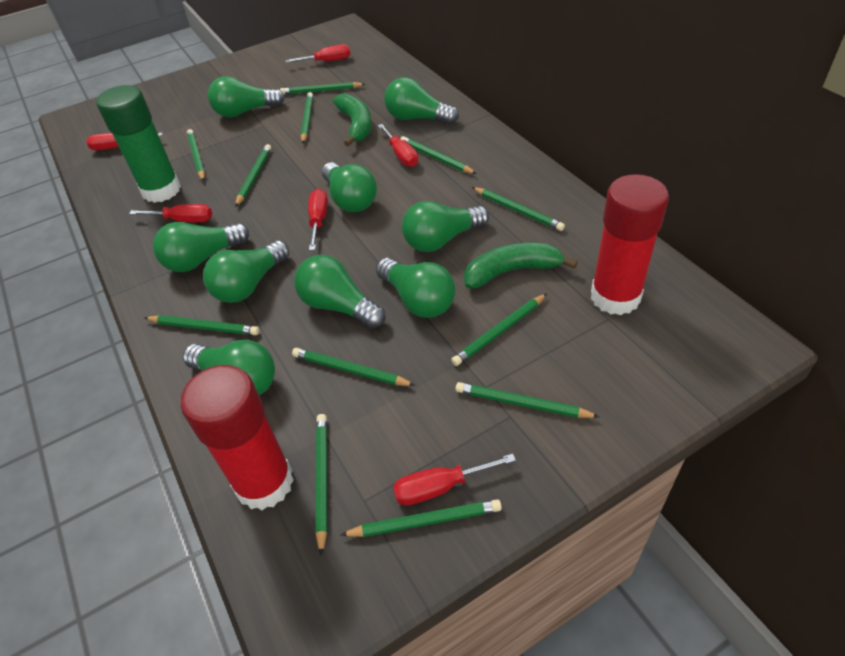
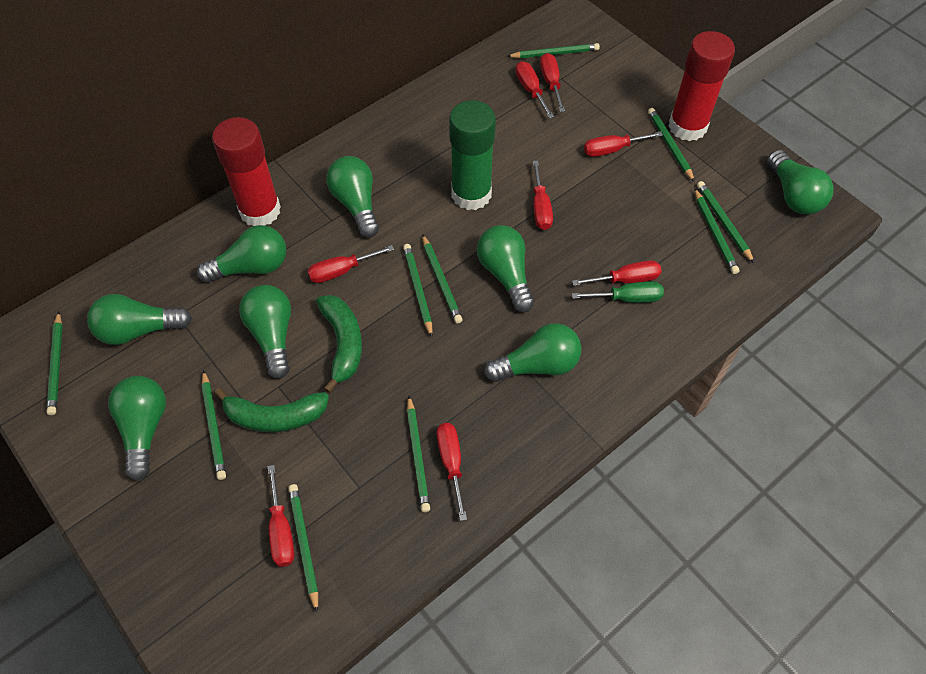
green light bulb: [153,222,249,272] [183,340,275,396] [203,240,289,303] [208,76,285,117] [294,255,386,329] [322,162,377,212] [376,258,455,318] [384,77,459,124] [402,201,489,252] = 9 -> [87,294,192,345] [108,376,166,481] [197,225,286,283] [239,285,291,379] [326,156,379,238] [477,225,534,312] [484,323,582,382] [767,150,834,214] = 8
green pencil: [145,315,259,335] [187,129,205,181] [235,144,271,207] [280,82,365,94] [292,348,415,386] [301,92,313,143] [315,414,327,556] [341,499,502,537] [400,136,477,174] [451,294,547,366] [456,382,600,418] [472,187,565,231] = 12 -> [47,311,63,415] [201,370,226,480] [288,484,318,612] [403,244,433,337] [407,396,430,512] [422,234,463,324] [507,43,600,58] [648,108,695,182] [694,188,739,274] [697,181,754,263] = 10
green screwdriver: none = 0 -> [572,282,664,303] = 1
red screwdriver: [87,133,163,150] [129,204,212,222] [285,44,350,63] [308,189,328,250] [378,124,418,167] [393,454,516,505] = 6 -> [267,465,294,567] [307,245,394,283] [437,423,467,521] [516,61,554,118] [533,161,553,230] [540,53,565,112] [572,260,662,286] [584,131,663,157] = 8

